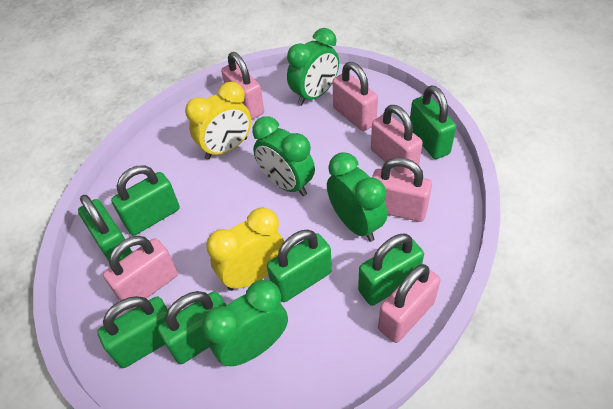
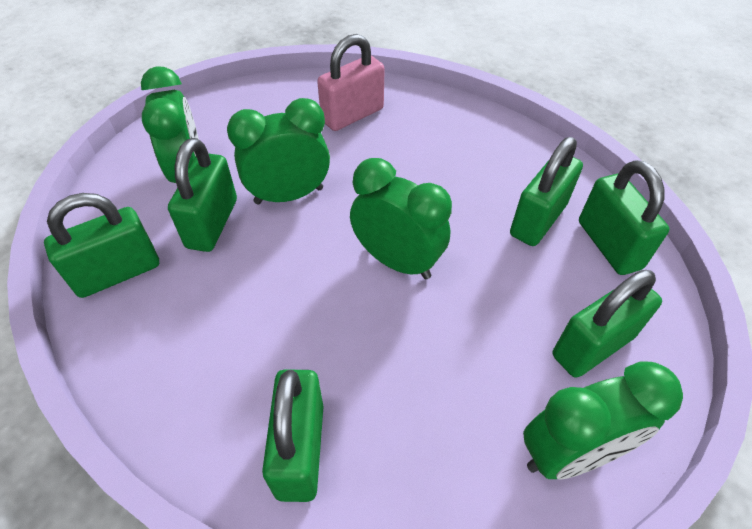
green padlock: [78,195,132,261] [97,296,168,368] [111,166,180,235] [157,291,227,364] [267,230,332,302] [358,234,424,306] [410,86,456,159] = 7 -> [44,193,159,298] [168,138,237,252] [262,369,324,502] [510,137,583,246] [552,270,662,378] [579,160,669,275] = 6
pink padlock: [103,236,178,310] [221,52,264,120] [333,62,378,131] [371,105,423,175] [372,157,432,222] [378,264,441,343] = 6 -> [317,34,385,131] = 1
yellow clock: [185,82,251,159] [206,207,284,291] = 2 -> none = 0

